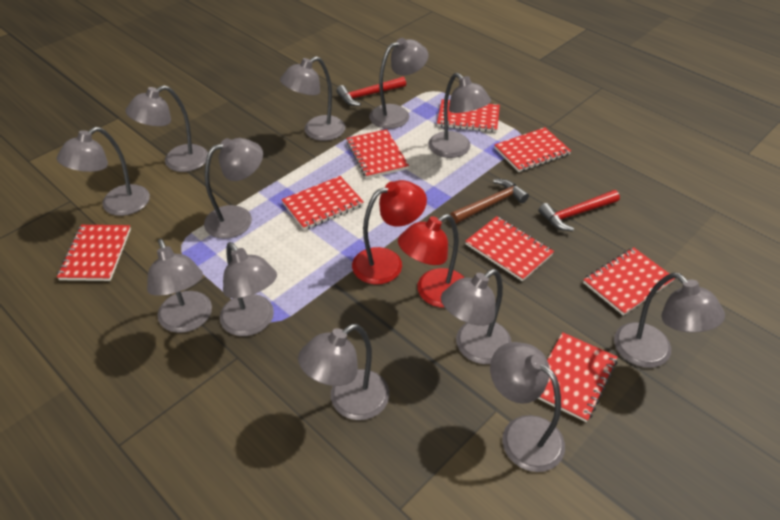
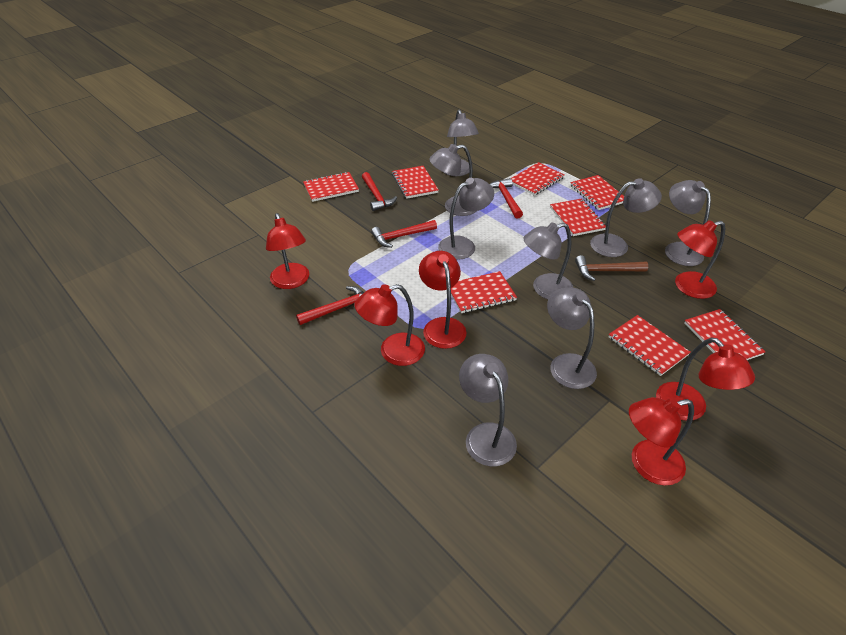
grey lamp: [57,127,150,216] [126,85,208,172] [147,239,212,333] [204,138,263,239] [220,242,277,336] [280,56,345,141] [298,324,389,420] [369,38,428,129] [428,73,491,158] [441,269,511,364] [490,342,565,472] [614,273,725,368] = 12 -> [429,144,476,216] [438,178,494,260] [443,110,479,176] [459,354,517,466] [523,222,573,299] [547,287,597,389] [590,178,662,257] [665,180,711,266] = 8
red hammer: [336,76,406,106] [538,190,620,231] = 2 -> [296,286,364,325] [362,172,397,211] [371,220,437,248] [490,178,523,218] = 4
red lamp: [352,180,427,284] [398,214,465,308] = 2 -> [266,213,309,289] [355,284,425,366] [419,251,467,349] [629,397,694,486] [656,338,755,421] [675,220,725,299] = 6

